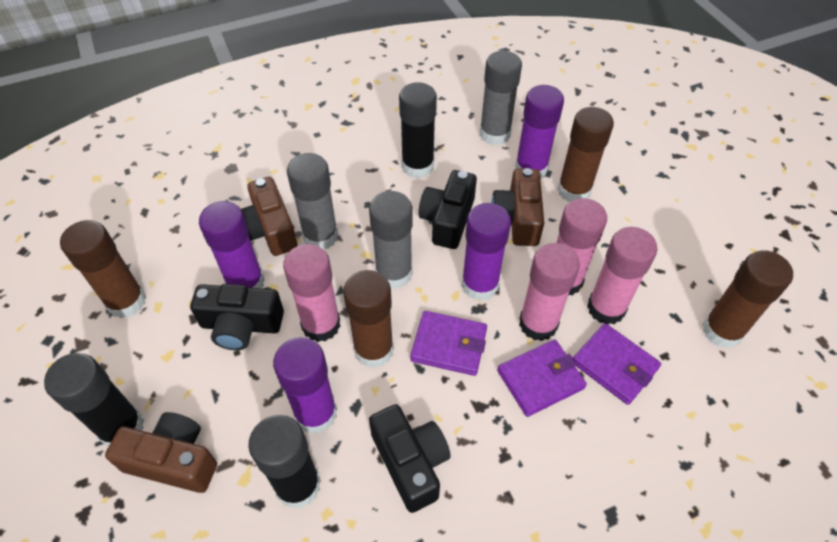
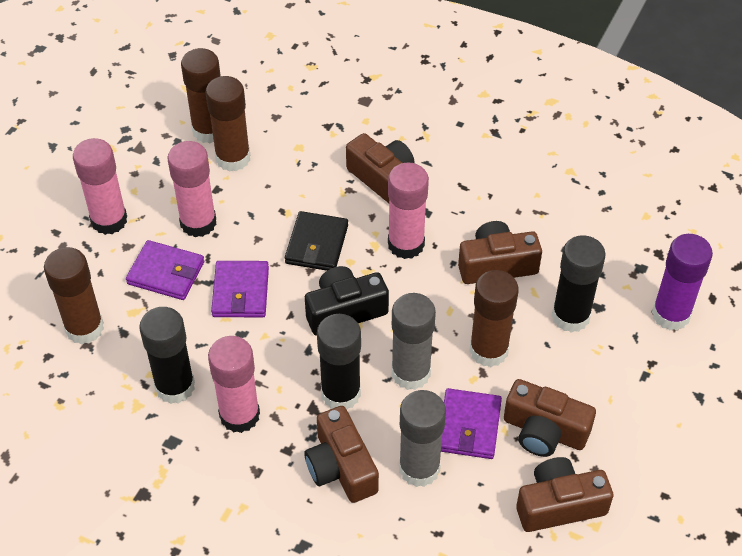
black camera: [190,284,284,350] [369,404,451,513] [419,170,477,249] = 3 -> [305,266,389,336] = 1
black wallet: none = 0 -> [285,211,348,271] = 1
brown camera: [105,412,217,493] [241,177,298,256] [491,168,544,246] = 3 -> [304,406,379,503] [346,133,415,203] [458,221,542,284] [504,379,596,457] [516,457,613,532] = 5
grey glue stick: [287,153,338,249] [369,191,413,289] [480,51,522,145] = 3 -> [391,293,436,390] [399,390,446,487] = 2
purple glue stick: [199,201,265,288] [273,337,337,434] [462,203,511,301] [515,85,564,179] = 4 -> [652,234,713,331] = 1

